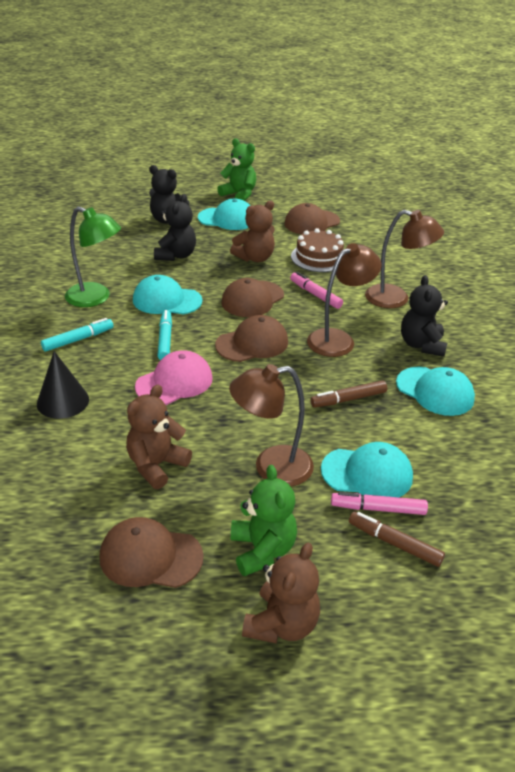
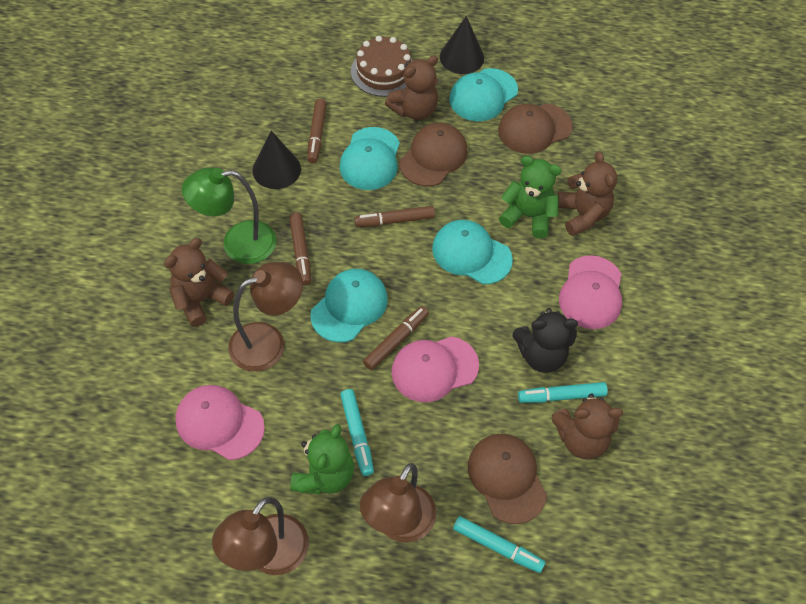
black cone: [37,351,89,419] = 1 -> [252,131,301,189] [440,16,484,74] = 2
black teddy bear: [149,165,190,224] [154,194,196,261] [401,275,448,357] = 3 -> [513,308,578,373] = 1
brown cap: [99,517,204,588] [215,315,288,362] [221,278,284,317] [284,203,340,234] = 4 -> [399,123,468,187] [468,434,547,524] [498,103,573,154] = 3
brown marker: [310,380,387,408] [349,511,445,567] = 2 -> [289,212,311,286] [307,99,327,164] [354,206,435,227] [363,306,429,370] = 4
brown teddy bear: [126,385,192,489] [230,201,275,262] [242,543,320,643] = 3 -> [164,238,234,327] [385,55,438,120] [552,394,623,459] [557,151,617,236] = 4
pink cap: [135,350,212,405] = 1 -> [175,385,265,460] [391,336,479,402] [559,255,622,329] = 3
pink marker: [290,272,343,309] [331,492,428,515] = 2 -> none = 0
turquoise marker: [41,318,114,351] [157,310,172,360] = 2 -> [340,389,374,476] [453,516,545,573] [518,382,608,403] = 3

